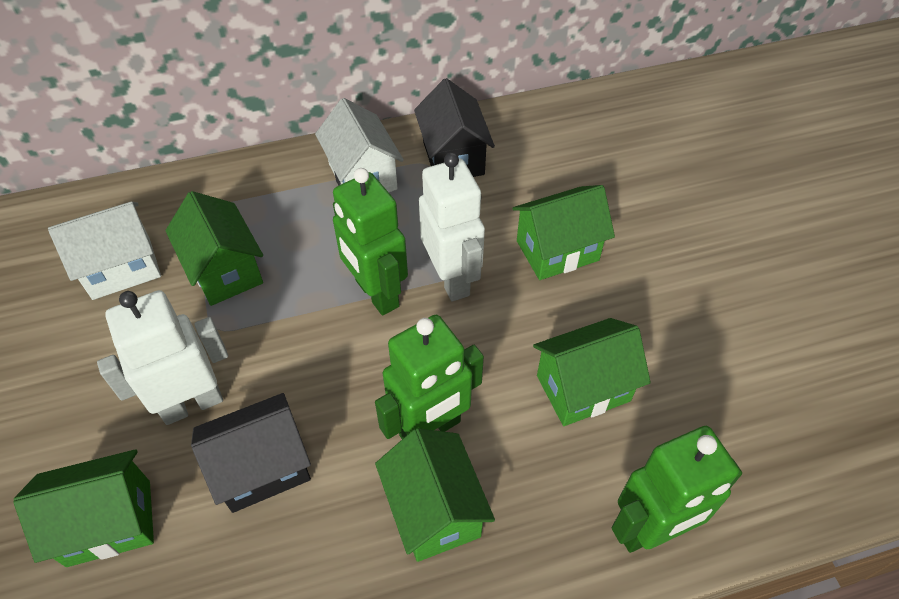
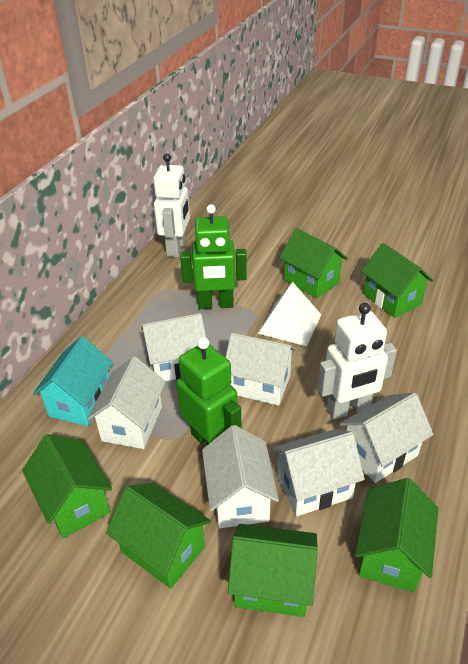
black house: [191,393,311,513] [414,78,495,177] = 2 -> none = 0
green house: [13,449,154,567] [165,191,263,306] [375,428,495,562] [513,185,615,280] [533,318,651,426] = 5 -> [22,434,112,539] [106,483,211,589] [228,524,318,617] [279,228,348,298] [355,478,439,593] [361,243,433,318] = 6
green robot: [333,168,408,316] [375,315,484,439] [612,426,742,553] = 3 -> [176,337,242,445] [180,204,247,309] = 2
turquoise house: none = 0 -> [33,336,113,426] = 1
white house: [48,201,161,300] [315,98,404,192] = 2 -> [87,356,166,449] [141,313,206,381] [202,425,279,528] [226,333,297,406] [272,429,365,516] [340,393,433,483] = 6
white pyramid: none = 0 -> [258,282,321,346] = 1

